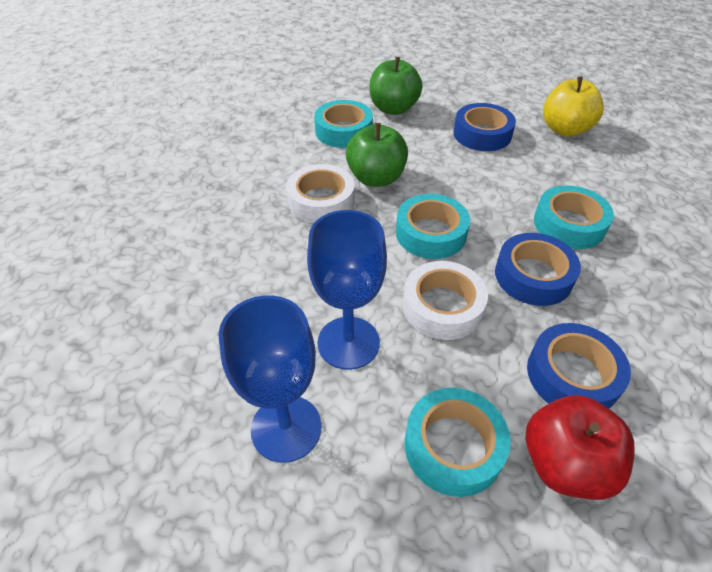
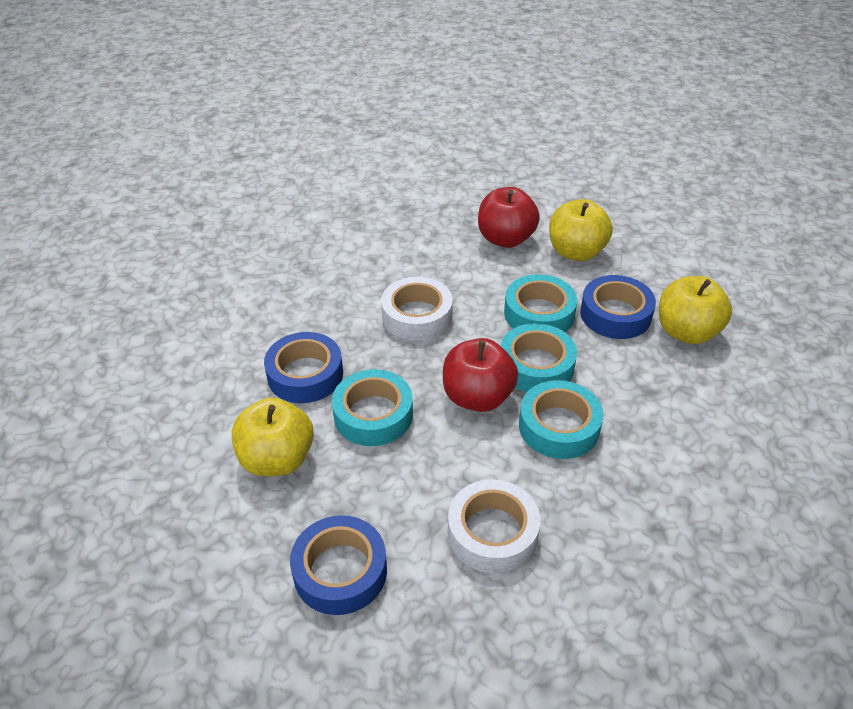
blue goblet: [218,295,322,463] [307,210,387,370] = 2 -> none = 0
green apple: [346,123,408,187] [369,57,422,115] = 2 -> none = 0
red apple: [526,395,634,500] = 1 -> [443,338,518,412] [478,187,540,248] = 2
yellow apple: [543,77,604,137] = 1 -> [232,397,314,476] [549,199,613,261] [659,276,732,344] = 3

